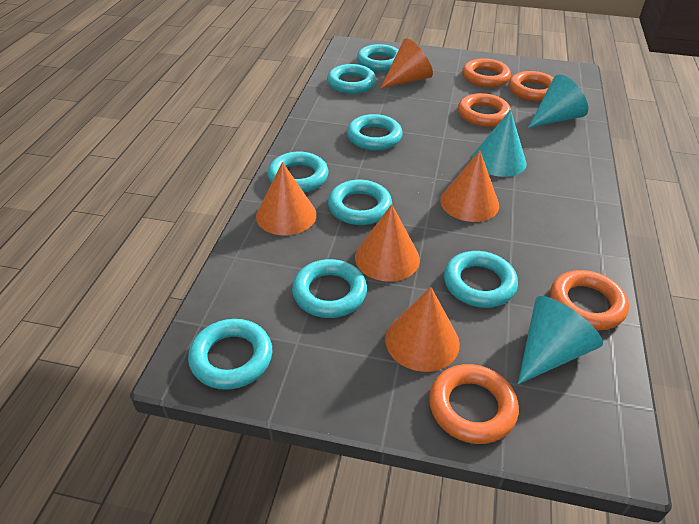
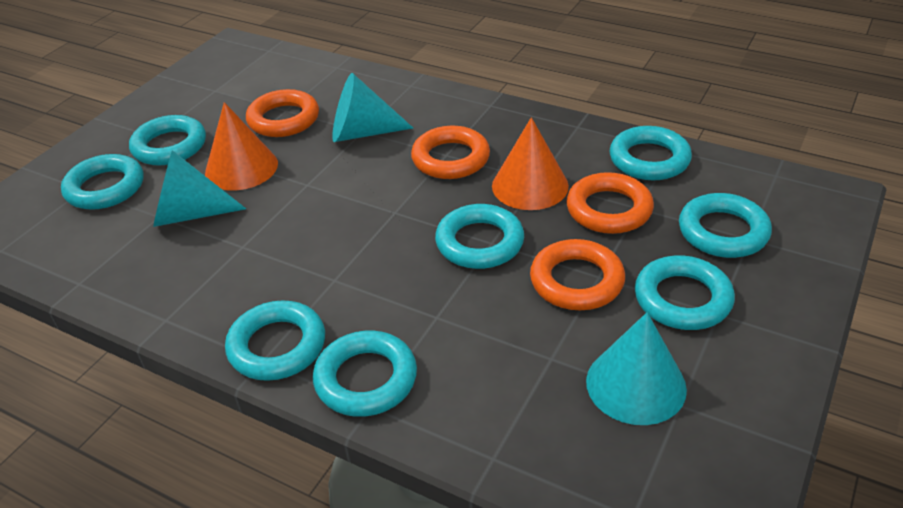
orange cone: [256,162,317,235] [355,204,420,282] [381,38,433,88] [385,287,460,372] [440,151,499,222] = 5 -> [205,102,278,191] [492,117,569,210] = 2
orange ring: [429,364,519,444] [458,93,511,127] [462,58,511,87] [509,71,553,101] [550,270,629,331] = 5 -> [246,89,319,137] [411,126,490,179] [530,239,625,310] [566,172,654,234] = 4

